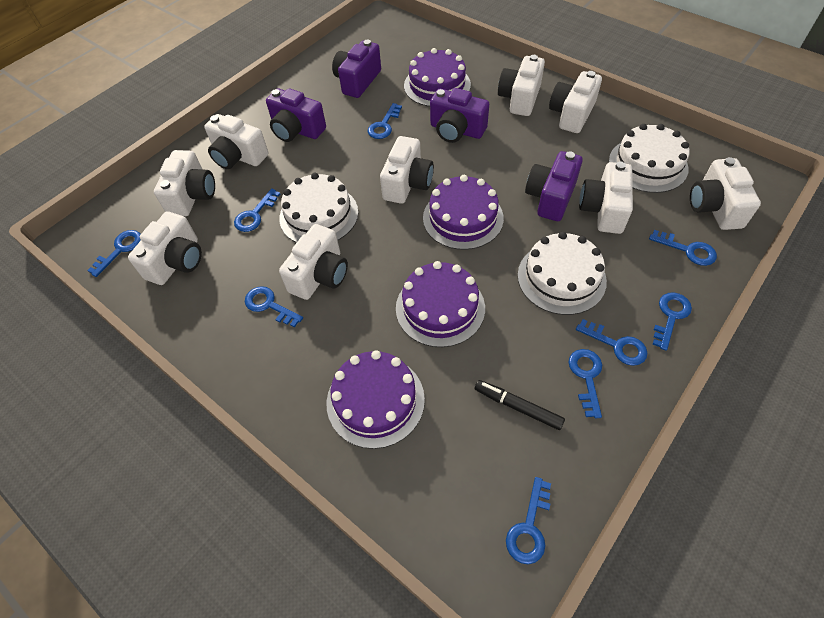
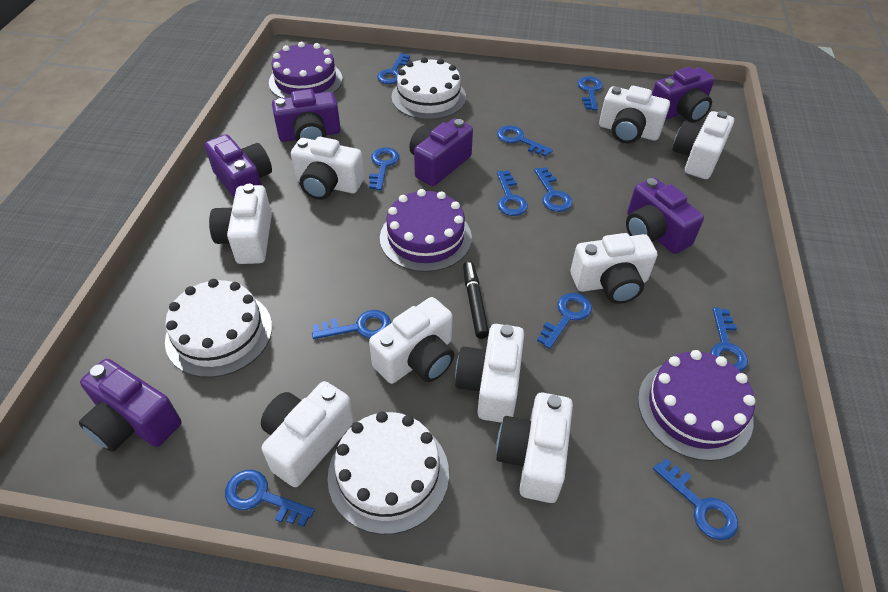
blue key: [87,230,141,277] [234,188,280,232] [245,286,303,328] [368,103,402,139] [506,477,551,564] [568,349,602,418] [576,319,648,366] [649,230,717,266] [652,292,692,351] = 9 -> [225,470,315,527] [312,310,391,339] [369,147,399,190] [377,53,410,84] [497,125,553,157] [497,171,528,216] [534,167,572,212] [537,293,592,349] [577,76,603,111] [653,458,738,540] [710,307,748,372] = 11
purple cake: [326,350,425,449] [396,261,485,347] [404,48,471,107] [423,175,504,250] = 4 -> [269,42,343,98] [380,189,472,272] [638,350,755,461] = 3
purple camera: [266,89,326,142] [332,40,381,98] [430,88,489,143] [525,151,583,221] = 4 -> [79,359,181,452] [205,134,272,197] [272,89,341,142] [409,118,473,186] [626,177,704,254] [652,67,715,123] = 6

